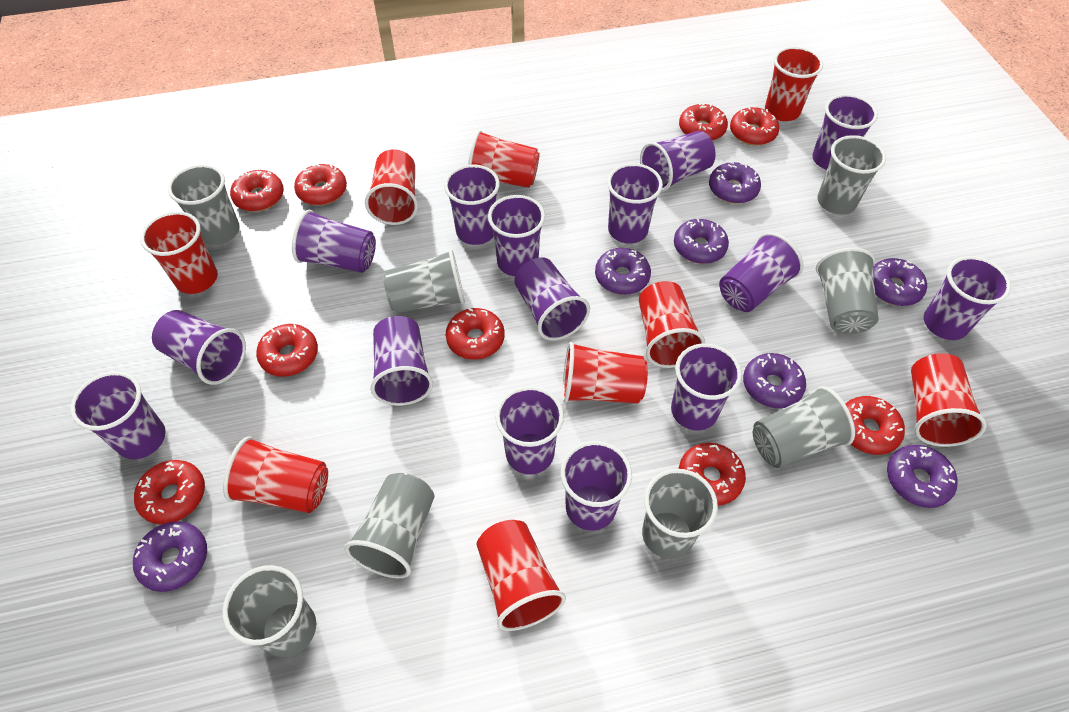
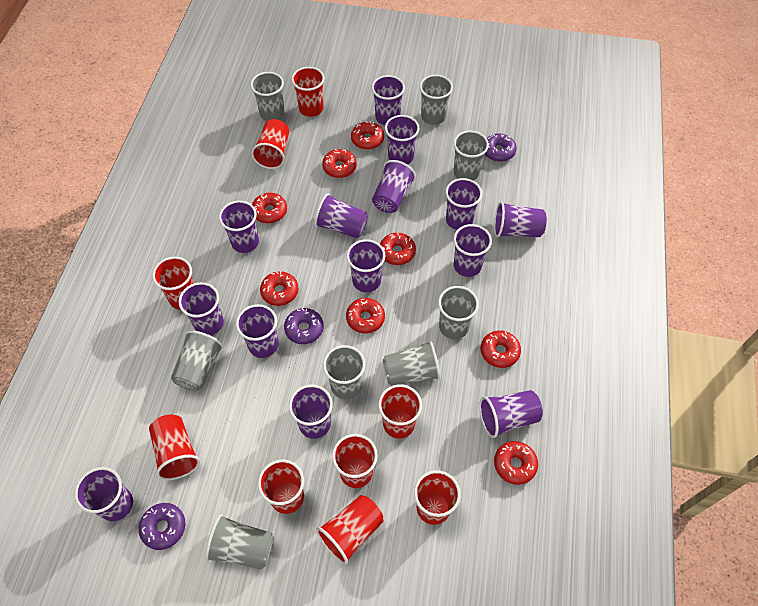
purple cup: [70,371,166,459] [152,310,246,385] [292,210,376,273] [371,316,433,406] [444,165,500,245] [488,195,545,276] [495,386,564,475] [514,257,590,341] [561,441,632,531] [607,163,663,244] [640,131,716,192] [671,344,742,430] [719,232,804,312] [812,94,878,170] [924,256,1011,340] = 15 -> [74,467,133,521] [179,282,224,335] [219,201,259,253] [236,304,278,358] [289,385,333,439] [314,193,368,238] [347,239,385,292] [372,75,405,125] [372,160,416,213] [385,115,420,165] [445,178,482,230] [453,224,492,277] [479,390,543,438] [494,202,547,238] = 14
purple donut: [133,522,207,592] [595,248,651,295] [674,218,729,264] [709,161,761,204] [743,353,806,408] [874,258,927,306] [887,445,958,508] = 7 -> [139,503,185,550] [284,308,324,344] [485,133,517,162] = 3
red donut: [134,460,205,524] [230,170,284,212] [256,324,318,377] [294,164,347,205] [446,308,504,360] [679,103,728,141] [679,443,746,506] [730,107,779,146] [846,396,905,455] = 9 -> [252,193,287,223] [260,271,299,306] [322,149,357,178] [346,298,385,333] [351,121,384,150] [380,233,416,265] [481,330,521,368] [494,441,538,485] = 8

